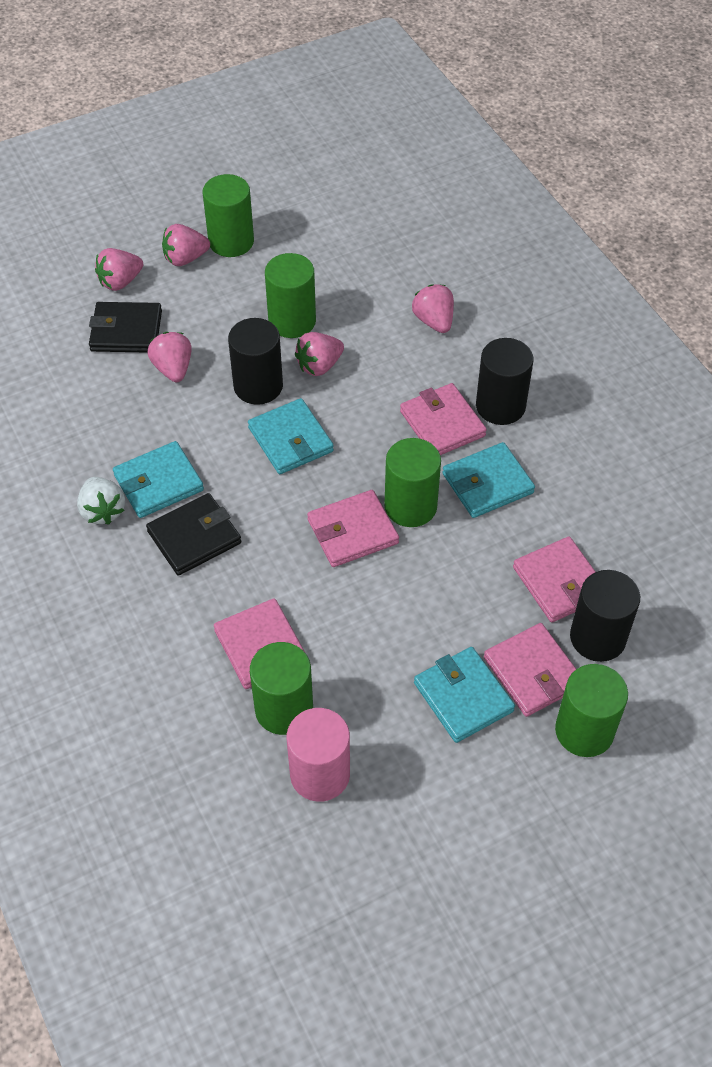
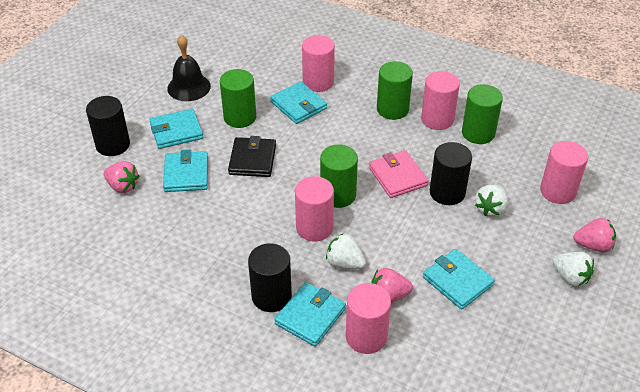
black bell: none = 0 -> [167,34,211,101] = 1
black wallet: [89,302,162,353] [146,493,241,576] = 2 -> [228,136,276,177] = 1
green cylinder: [203,174,254,257] [250,642,313,735] [265,253,316,338] [384,438,441,527] [555,664,628,757] = 5 -> [220,69,256,128] [320,144,358,208] [377,61,413,120] [462,84,503,144] = 4
pink cylinder: [287,708,350,802] = 1 -> [295,176,334,242] [302,35,335,92] [346,283,391,354] [421,71,460,130] [540,141,588,204] = 5
pink strawberry: [95,248,143,291] [147,332,192,382] [162,224,210,266] [295,332,344,376] [412,284,454,333] = 5 -> [104,161,139,193] [372,268,413,303] [573,218,616,252] = 3
pink wallet: [214,598,305,689] [307,490,399,567] [400,383,487,455] [484,623,576,717] [513,537,595,622] = 5 -> [369,150,429,198] = 1
turquoise wallet: [113,441,204,518] [248,398,334,474] [414,647,515,743] [442,442,535,518] = 4 -> [149,109,203,149] [163,150,208,192] [270,81,327,124] [274,282,346,347] [423,249,495,310] = 5
white strawberry: [77,477,125,525] = 1 -> [326,233,366,269] [475,185,508,217] [552,252,594,287] = 3

